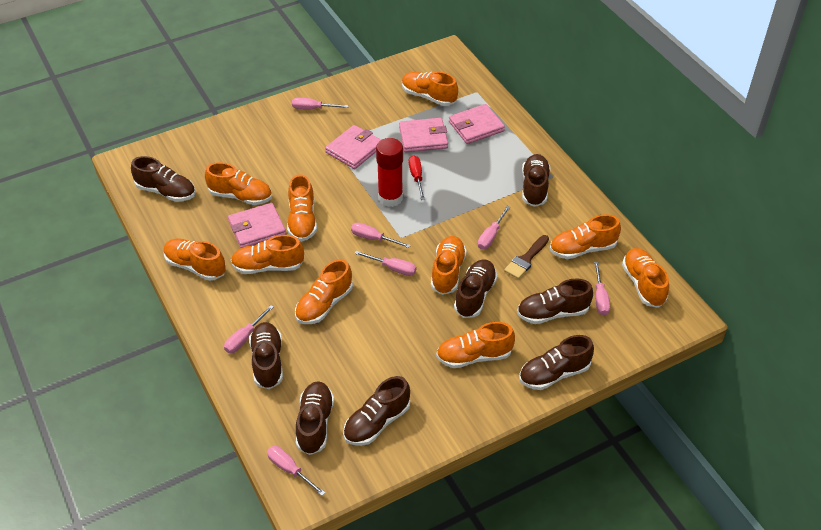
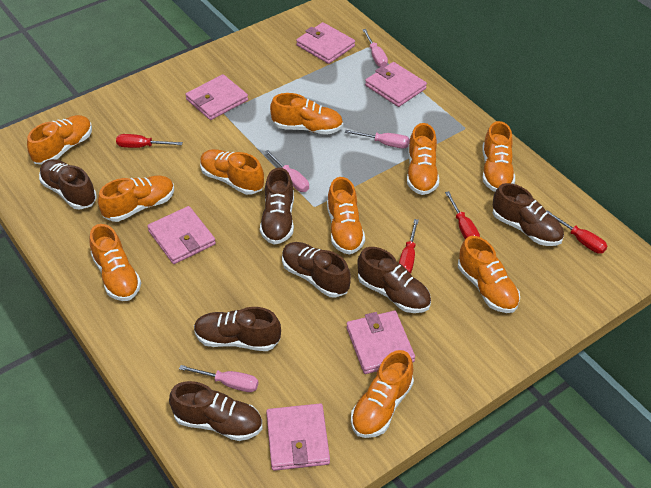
brown brush: [504,235,549,279] = 1 -> none = 0
brown shoe: [131,156,196,202] [249,322,283,389] [296,381,334,455] [343,376,410,446] [454,259,497,318] [517,278,593,324] [519,335,594,390] [522,154,550,207] = 8 -> [39,159,97,210] [169,381,262,441] [194,307,281,351] [260,167,294,245] [282,242,351,298] [357,247,431,313] [493,183,564,246] = 7
pink screwdriver: [224,305,274,353] [267,446,326,496] [292,98,349,110] [351,223,411,248] [355,251,416,276] [478,206,511,250] [594,262,610,315] = 7 -> [179,365,258,392] [265,150,309,192] [345,130,410,149] [362,29,388,67] = 4
pink wallet: [228,203,286,248] [325,125,381,169] [399,118,448,152] [449,104,505,144] = 4 -> [147,206,216,264] [186,74,248,120] [266,403,330,471] [296,22,355,64] [346,311,415,374] [365,62,427,107] = 6
red glue stick: [376,138,403,207] = 1 -> none = 0
red screwdriver: [409,155,425,200] = 1 -> [116,134,183,148] [399,219,419,274] [445,191,480,239] [546,210,607,253] = 4

